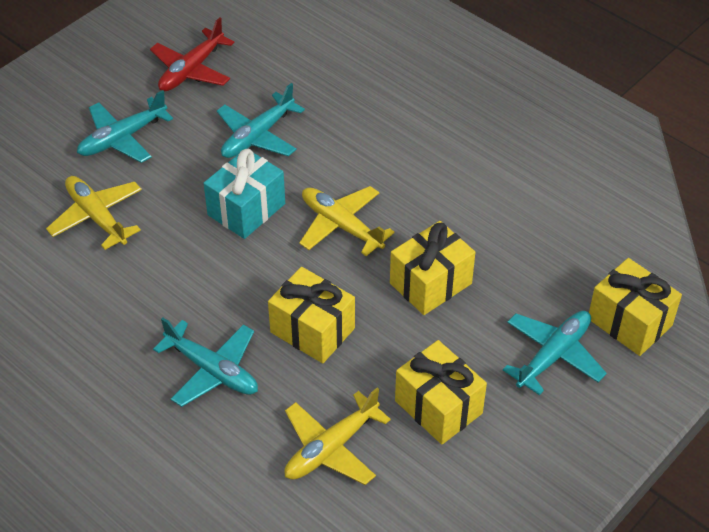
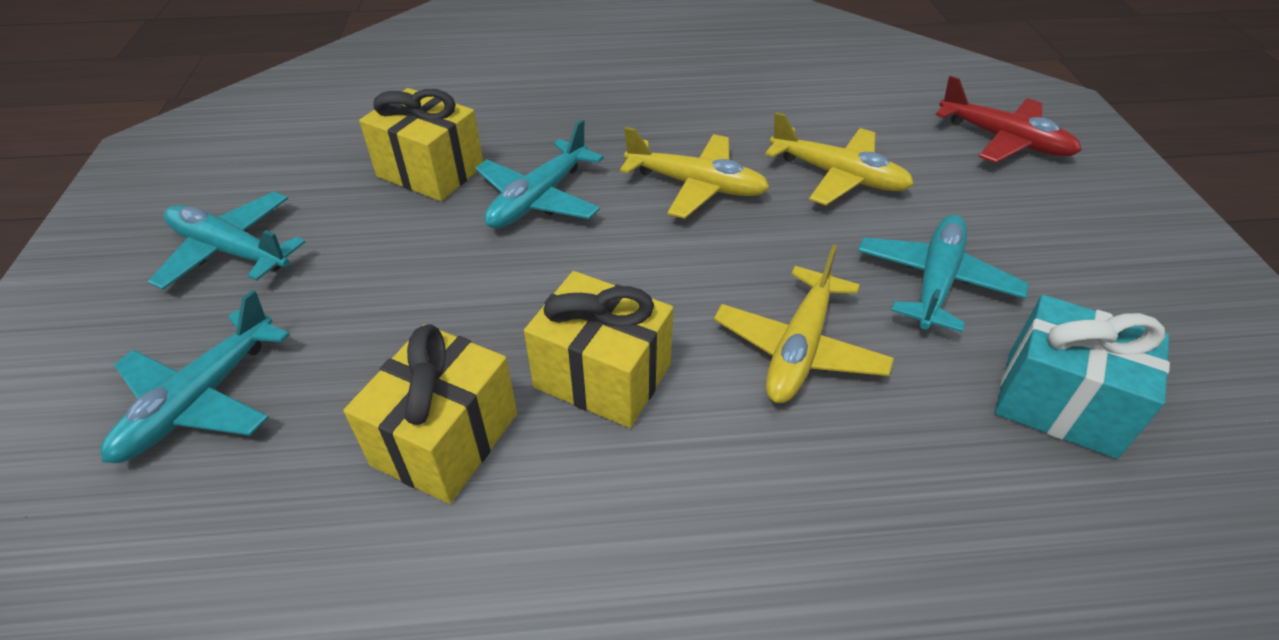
yellow gift: [268,267,355,363] [390,221,475,315] [395,340,487,445] [589,258,682,356] = 4 -> [343,324,517,504] [359,88,483,201] [524,271,673,428] = 3

